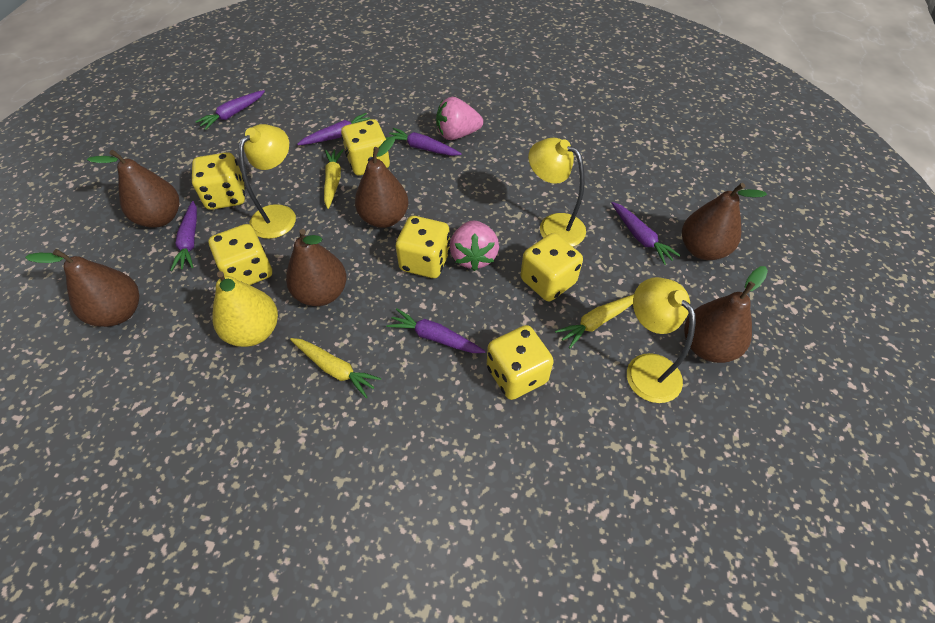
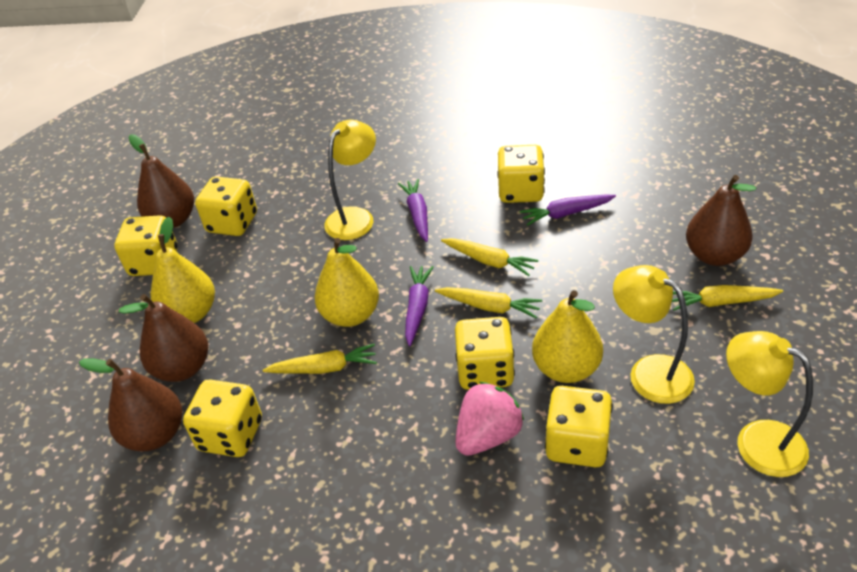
brown pear: [25,249,139,327] [87,150,179,228] [286,229,347,306] [355,137,409,228] [682,183,767,260] [684,266,768,363] = 6 -> [79,358,182,451] [119,294,208,382] [129,134,194,228] [686,175,756,266] = 4
pink strawberry: [436,97,483,140] [450,220,499,271] = 2 -> [456,382,524,456] = 1
purple carrot: [171,201,197,271] [195,90,265,130] [297,113,370,145] [386,128,462,156] [386,309,486,353] [612,202,681,265] = 6 -> [398,179,428,242] [405,266,434,346] [520,195,616,226] = 3
yellow carrot: [290,338,381,398] [324,149,344,209] [555,294,634,348] = 3 -> [263,344,377,374] [435,287,542,319] [441,238,538,276] [672,285,783,310] = 4
yellow pear: [212,271,278,347] = 1 -> [151,217,215,323] [315,238,379,327] [532,290,603,383] = 3

